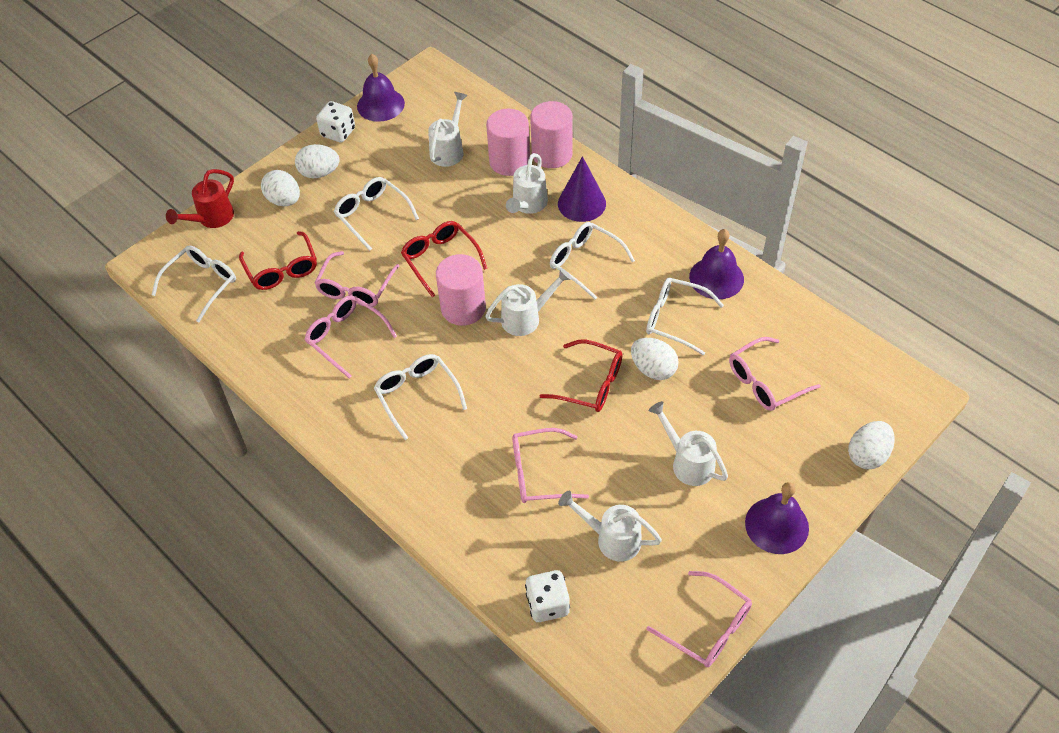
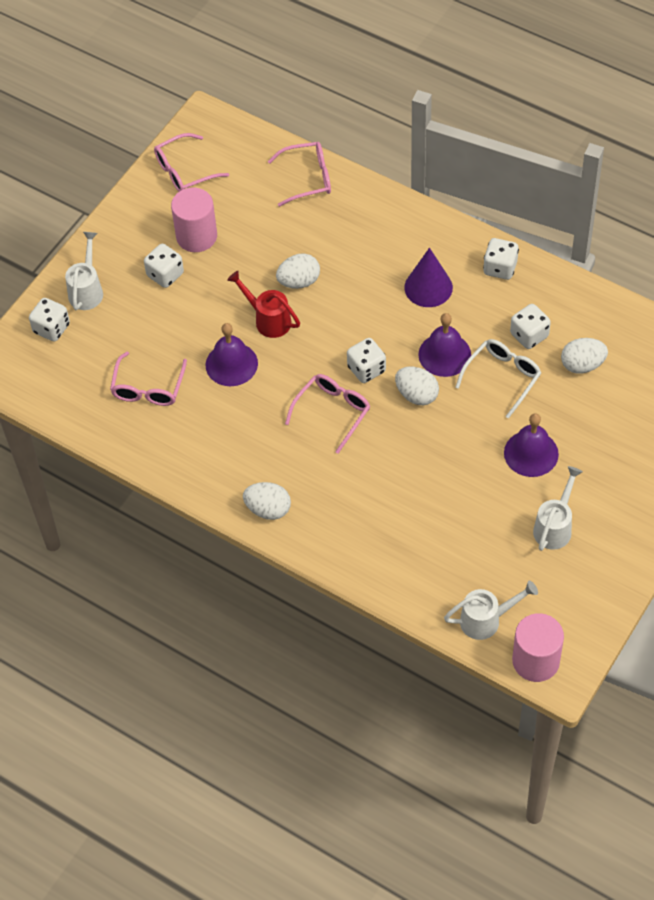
pink cylinder: [436,254,486,326] [486,109,530,176] [530,101,573,168] = 3 -> [171,187,217,252] [512,613,564,682] = 2
pink glasses: [305,295,397,379] [314,251,399,307] [512,428,589,503] [646,571,752,667] [729,337,821,411] = 5 -> [110,352,187,406] [154,133,229,192] [268,142,331,207] [285,374,370,454] = 4
red glasses: [239,231,317,290] [401,221,487,297] [540,340,623,412] = 3 -> none = 0
white dice: [316,101,355,143] [525,570,570,622] = 2 -> [29,298,70,342] [144,244,184,288] [347,338,386,383] [483,238,519,280] [510,304,551,349] = 5
white glasses: [152,245,236,322] [334,177,419,251] [374,354,467,440] [550,222,635,300] [646,278,724,356] = 5 -> [455,339,541,419] = 1
white watering can: [428,92,468,167] [485,268,572,336] [506,153,548,214] [558,491,662,562] [649,401,728,486] = 5 -> [65,232,103,310] [444,581,538,640] [533,466,583,551] = 3

